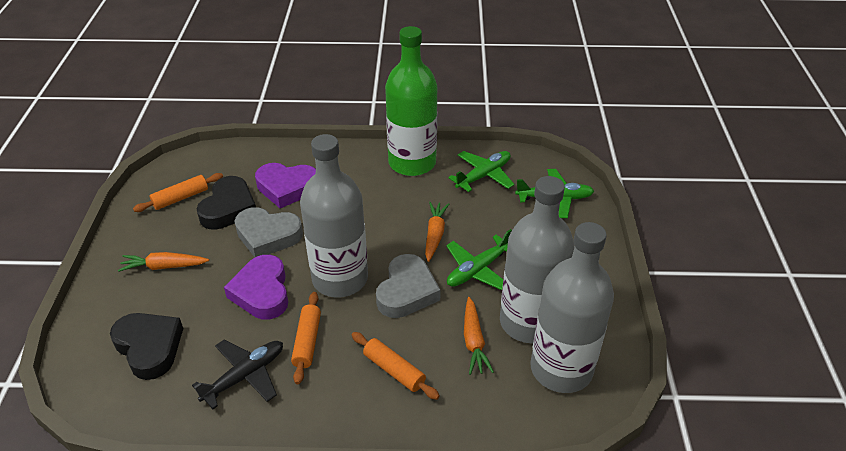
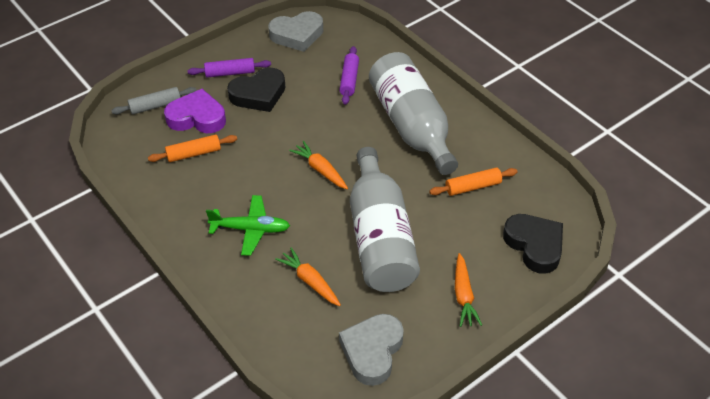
black plane: [192,339,283,409] = 1 -> none = 0
green bottle: [385,26,437,176] = 1 -> none = 0
green plane: [446,229,512,290] [448,151,514,192] [515,169,594,218] = 3 -> [206,195,290,256] = 1
grey bottle: [300,134,368,297] [500,176,574,343] [530,222,614,393] = 3 -> [350,147,420,292] [369,52,458,175] = 2
grey rolling pin: none = 0 -> [111,87,197,114] = 1
orange rolling pin: [133,173,223,212] [291,292,321,384] [352,332,440,400] = 3 -> [148,134,237,162] [429,167,518,196] = 2
purple heart: [224,255,288,320] [255,163,316,208] = 2 -> [164,89,226,133] = 1
purple rolling pin: none = 0 -> [187,58,271,78] [340,46,359,105] = 2

